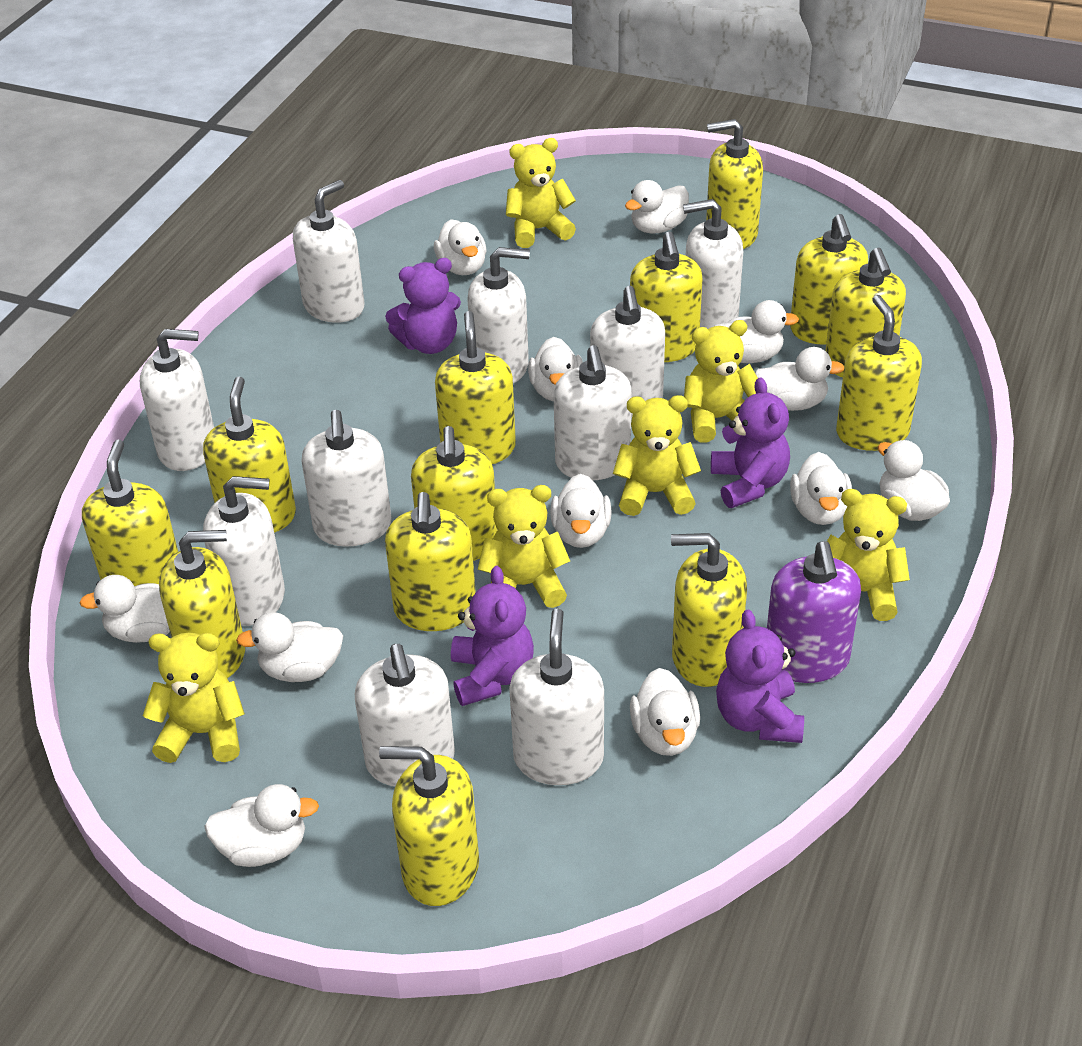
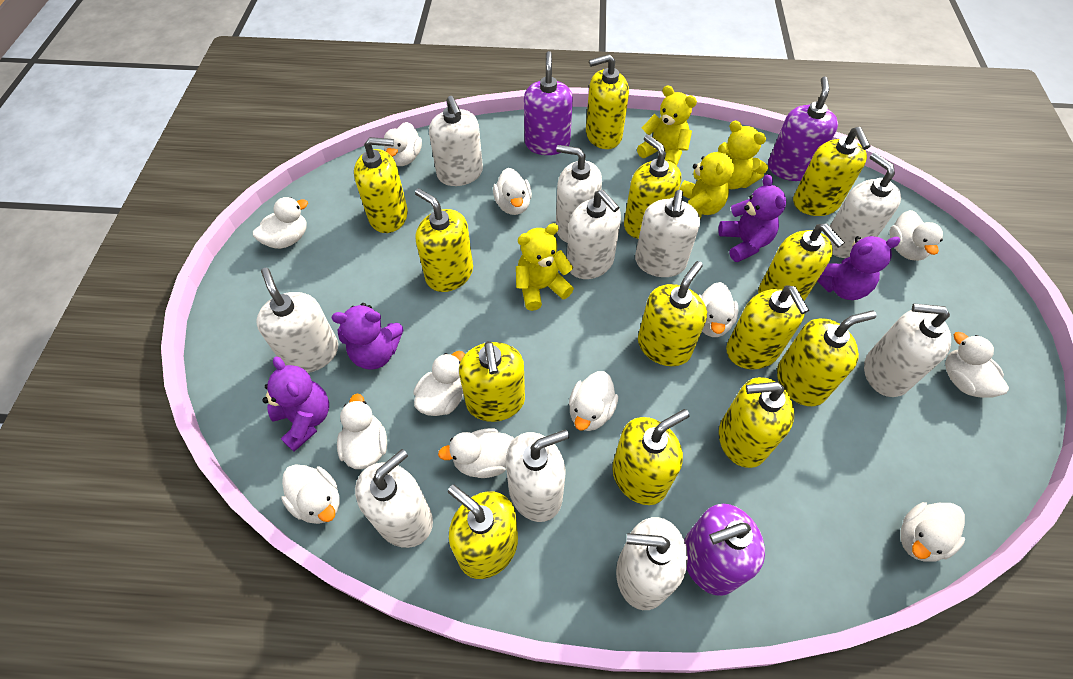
purple soap dispenser: [767,541,861,683] = 1 -> [524,51,573,155] [684,504,765,596] [768,76,838,181] = 3
yellow teddy bear: [143,633,245,763] [477,485,570,608] [506,138,576,248] [613,395,701,516] [684,320,758,443] [827,489,910,621] = 6 -> [516,223,574,311] [637,85,697,165] [679,142,734,218] [718,121,768,189] = 4

